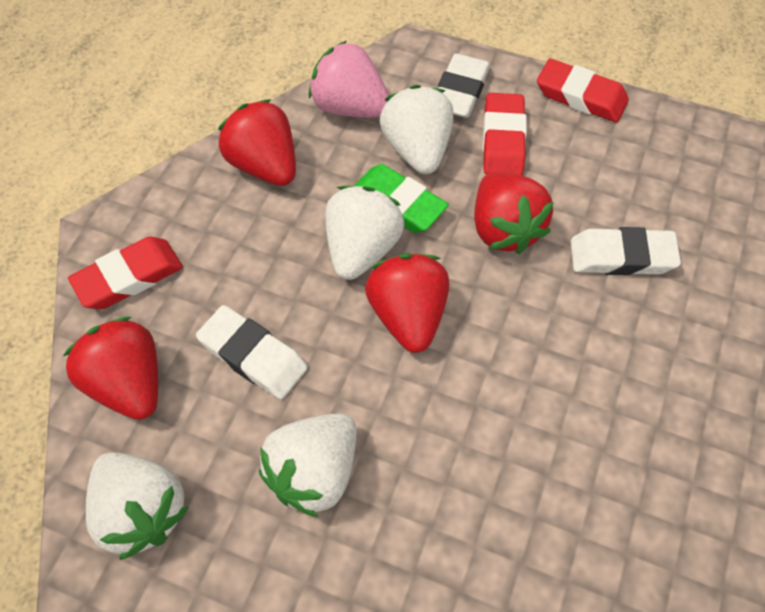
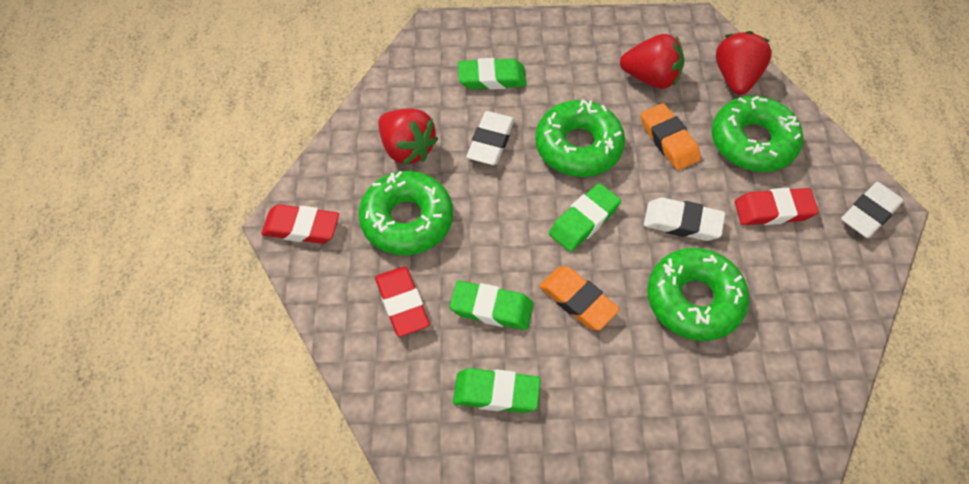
green donut: none = 0 -> [358,171,453,255] [535,100,625,177] [647,248,749,341] [712,96,803,172] = 4
green eraser: [354,164,449,233] = 1 -> [450,281,533,330] [453,368,541,413] [458,58,526,90] [549,183,621,252] = 4
orange eraser: none = 0 -> [539,266,620,330] [641,103,701,170] = 2
pink strawberry: [308,41,389,118] = 1 -> none = 0
red strawberry: [63,317,158,420] [218,99,296,186] [365,253,449,353] [474,172,554,254] = 4 -> [378,109,438,165] [620,34,684,89] [716,31,772,95] = 3
white strawberry: [86,452,189,560] [259,413,357,517] [325,186,404,280] [379,85,454,174] = 4 -> none = 0

